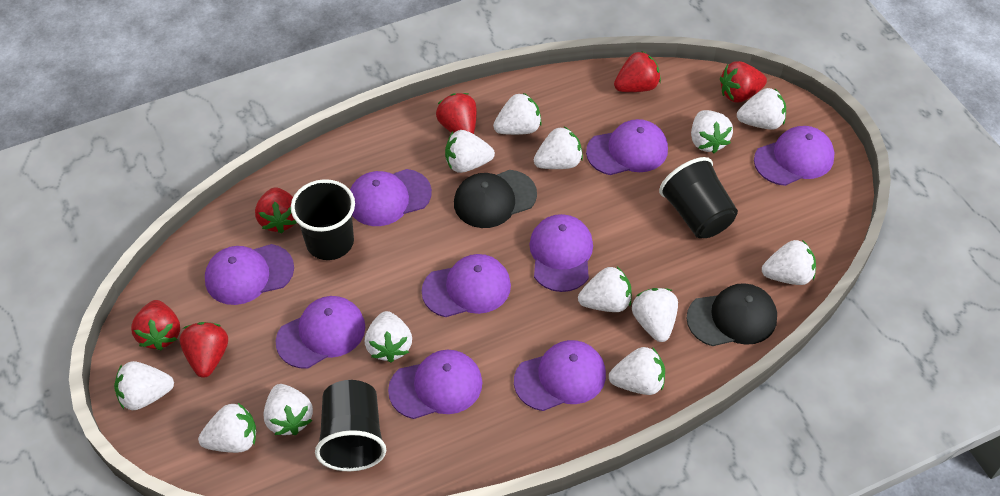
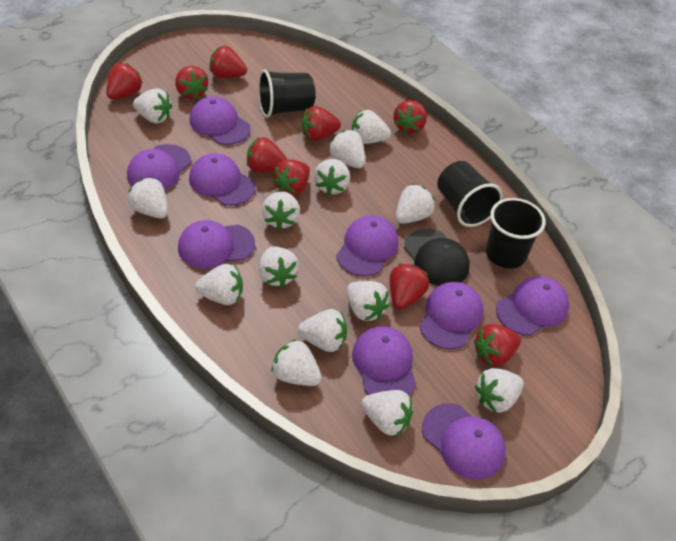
black cap: [454,170,537,228] [686,283,777,346] = 2 -> [404,229,470,286] = 1
red strawberry: [131,300,180,350] [180,322,228,378] [255,187,297,233] [436,93,477,134] [614,51,661,92] [720,61,767,102] = 6 -> [106,63,143,99] [175,66,208,99] [210,46,247,78] [247,137,287,172] [272,159,310,195] [302,106,341,141] [390,264,429,310] [393,100,427,134] [473,324,521,366] = 9
white strawberry: [114,361,174,410] [198,403,256,453] [264,384,313,435] [365,311,412,363] [445,130,495,173] [493,93,542,135] [534,127,583,169] [578,267,632,312] [609,347,665,395] [632,288,678,342] [691,110,733,153] [737,88,786,130] [762,240,816,285] = 13 -> [128,177,168,218] [133,88,172,124] [195,264,243,305] [259,246,299,287] [262,191,300,230] [271,339,322,386] [298,309,347,352] [314,159,350,195] [329,130,365,168] [347,281,389,321] [352,110,391,144] [361,390,413,436] [396,184,435,224] [475,368,524,413] = 14

